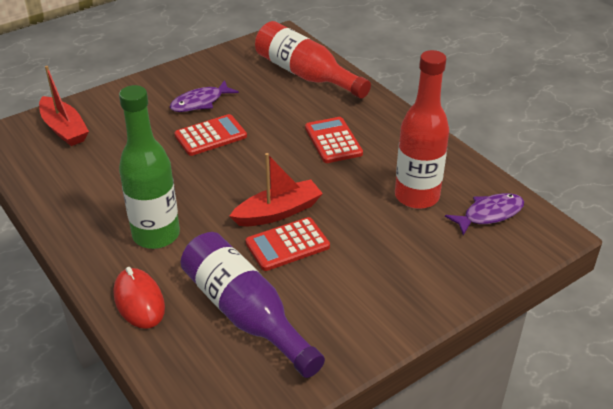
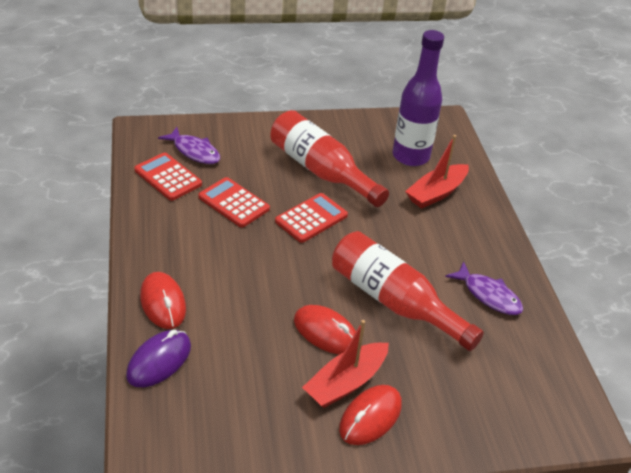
green bottle: [119,85,180,249] = 1 -> none = 0
purple mouse: none = 0 -> [126,330,191,387] = 1
red mouse: [113,267,165,329] = 1 -> [140,272,186,329] [294,305,356,355] [339,385,402,445] = 3

